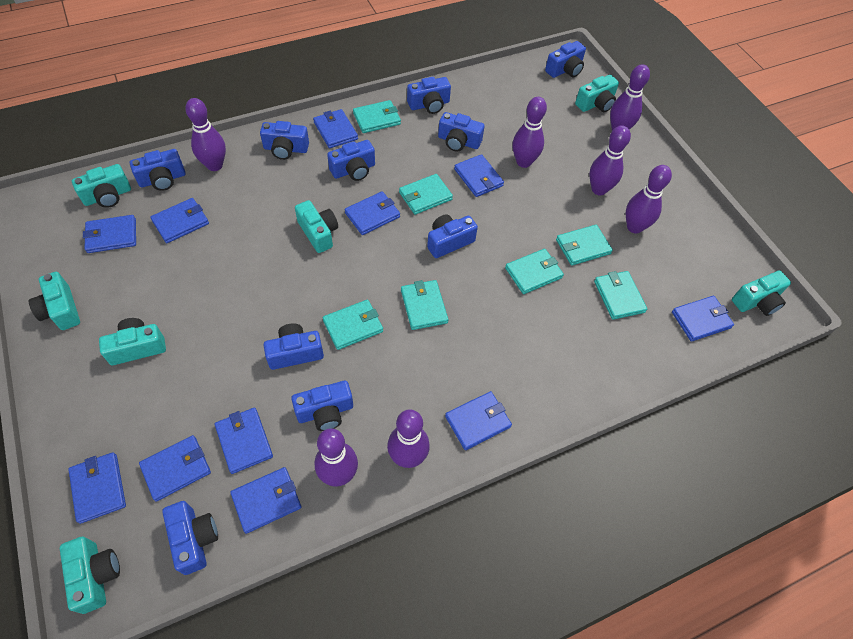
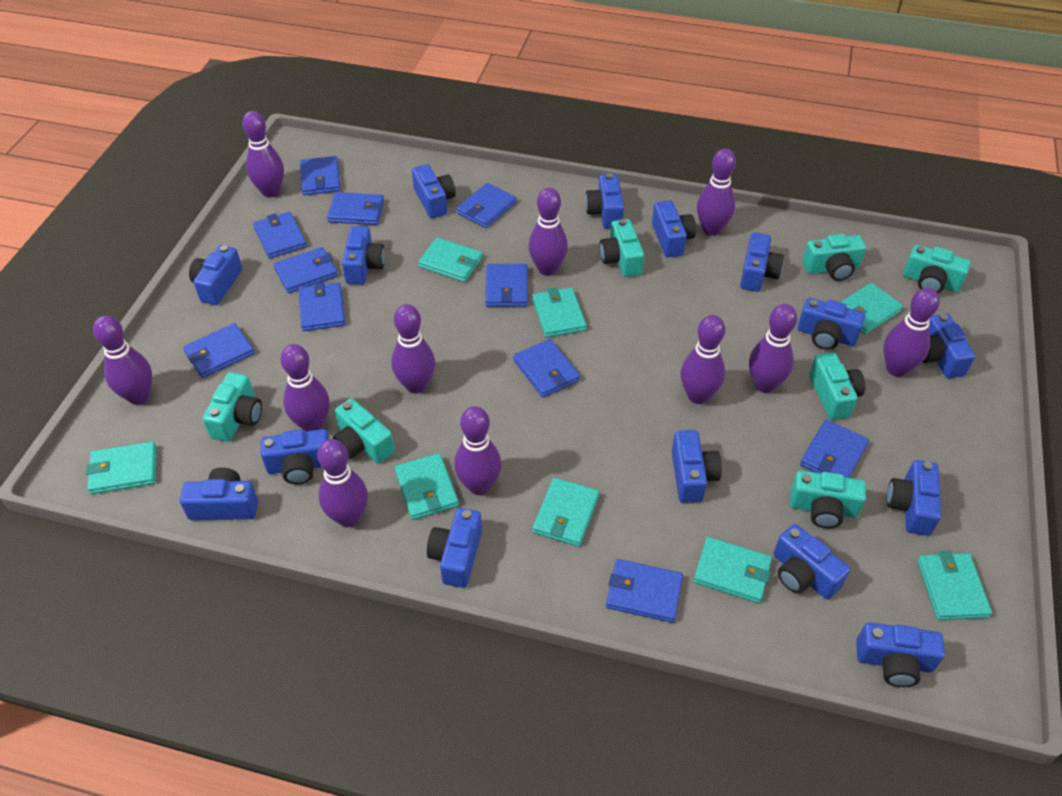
blue camera: [130,149,186,191] [162,501,218,575] [260,121,309,160] [264,323,324,370] [291,380,353,431] [327,140,375,181] [407,77,451,114] [427,214,478,258] [438,112,484,152] [545,41,586,78] = 10 -> [180,467,258,520] [189,245,242,305] [261,429,329,485] [342,227,385,284] [412,164,456,218] [427,508,482,588] [585,173,624,228] [652,201,696,257] [672,430,722,503] [740,233,784,292] [774,524,850,599] [797,298,865,350] [856,622,945,687] [886,460,941,536] [922,314,975,378] = 15
purple bowling pin: [185,98,226,171] [314,428,358,487] [387,409,430,468] [513,97,547,168] [589,125,631,195] [610,64,650,131] [626,165,672,234] = 7 -> [93,315,152,405] [242,111,284,198] [281,344,330,431] [317,439,368,527] [391,304,435,394] [454,406,502,495] [528,188,568,276] [680,315,725,404] [697,148,736,236] [749,304,797,393] [883,288,940,377] = 11
turquoise wallet: [323,299,383,350] [353,100,401,133] [399,174,453,215] [401,280,448,330] [505,249,564,294] [556,225,613,266] [594,271,647,320] = 7 -> [86,441,157,494] [394,453,459,520] [418,237,483,282] [532,287,587,338] [533,478,599,547] [693,537,772,603] [841,283,903,334] [917,551,992,620] = 8

